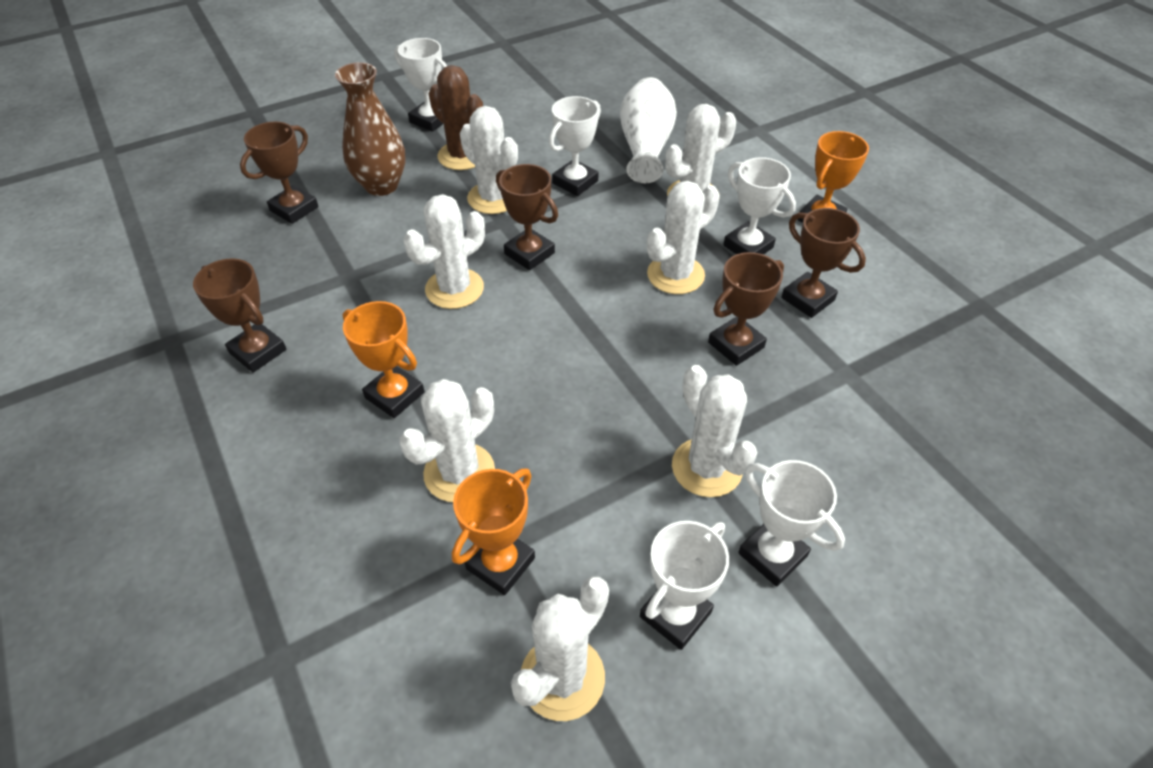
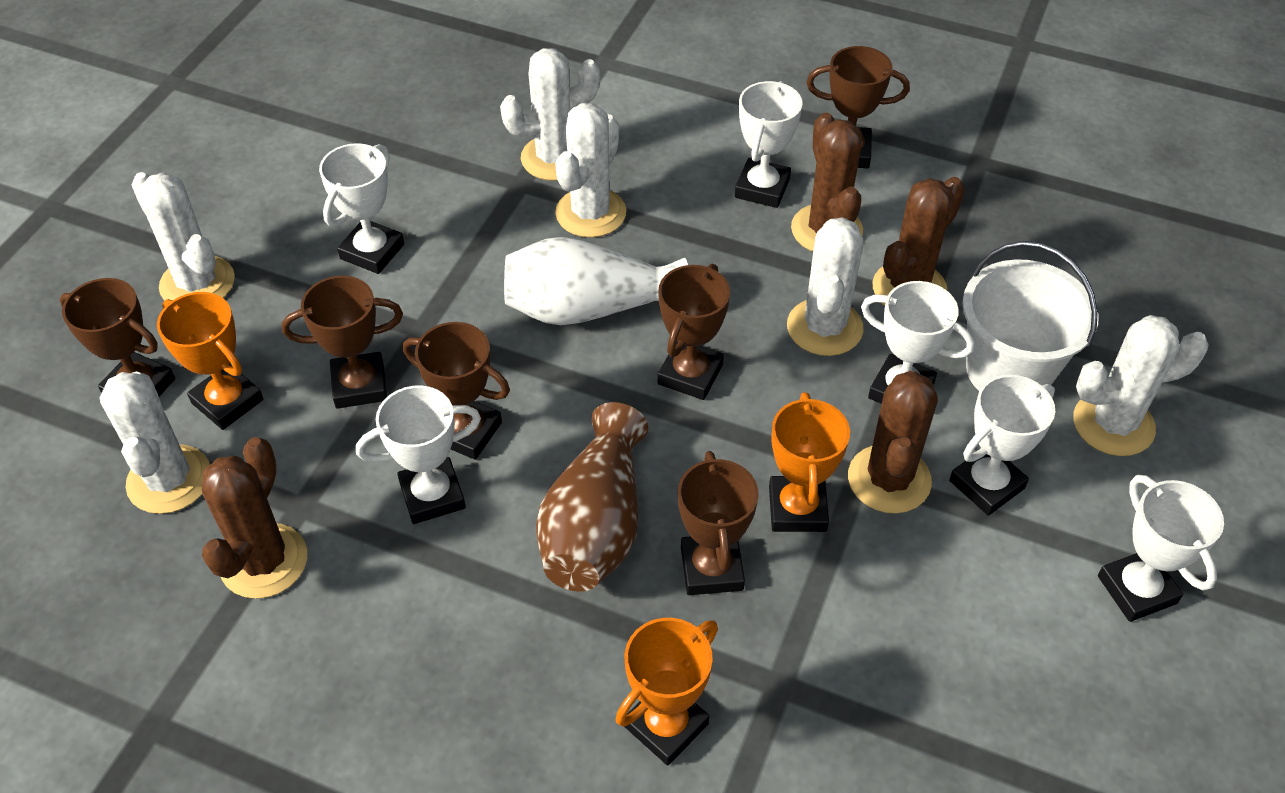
brown cactus: [429,65,483,170] = 1 -> [202,437,307,599] [791,112,863,252] [848,371,938,514] [872,177,965,306] = 4
brown trophy: [193,258,287,373] [240,121,319,224] [496,164,558,270] [708,252,784,366] [781,208,866,318] = 5 -> [59,278,175,397] [282,276,403,409] [403,322,510,460] [658,264,730,400] [678,451,759,595] [807,46,910,169] = 6
white bucket: none = 0 -> [962,241,1099,390] = 1
white cactus: [399,379,495,502] [404,194,485,309] [460,106,518,214] [511,577,609,721] [647,181,720,294] [665,104,736,196] [672,365,758,497] = 7 -> [99,371,210,514] [132,172,235,301] [500,48,600,181] [555,103,627,238] [787,217,864,356] [1073,315,1209,456] = 6
white trophy: [394,38,447,132] [549,96,601,196] [640,521,729,650] [723,157,796,254] [738,460,845,587] = 5 -> [319,143,404,274] [356,386,481,524] [735,81,803,208] [861,281,975,404] [949,375,1055,516] [1098,475,1224,622] = 6

